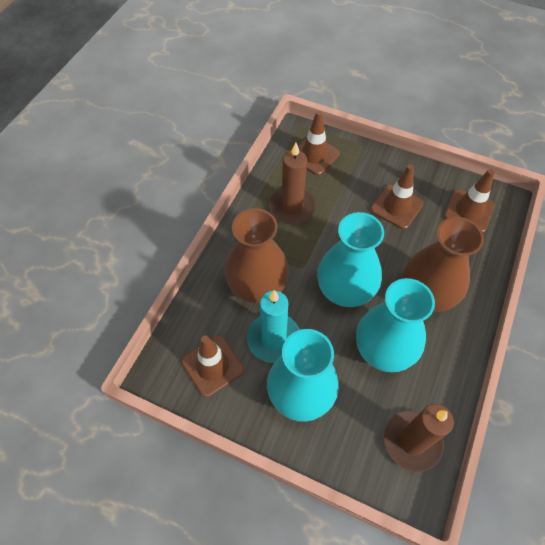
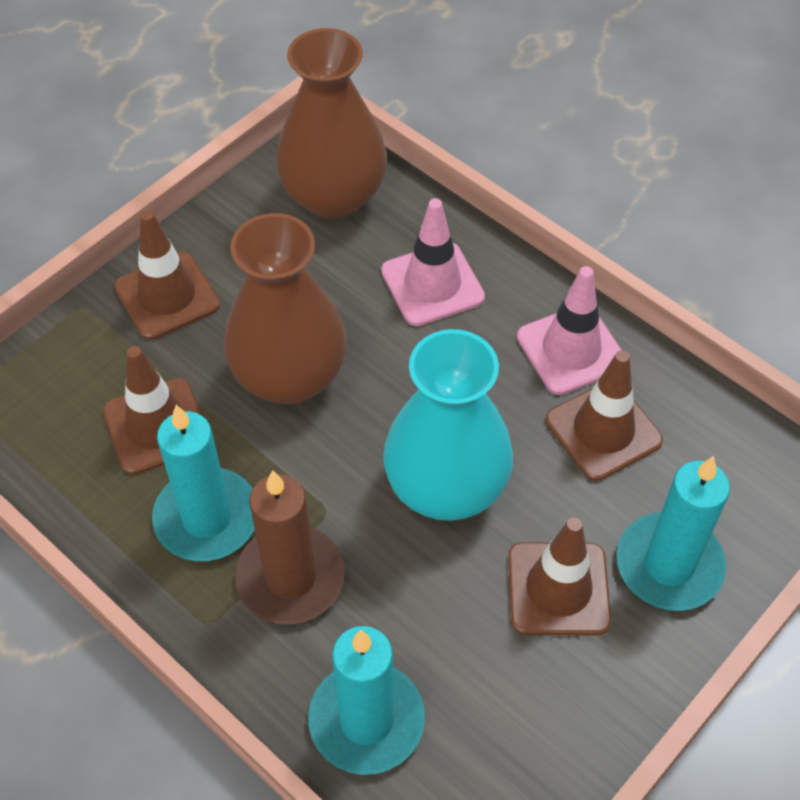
brown candle: [269,143,316,224] [384,404,454,472] = 2 -> [235,470,345,624] = 1
pink traffic cone: none = 0 -> [381,198,485,326] [517,266,621,395] = 2
turquoise candle: [247,290,299,363] = 1 -> [152,405,255,561] [308,626,425,775] [616,456,730,611] = 3
turquoise vase: [267,329,339,422] [317,212,384,307] [356,278,435,372] = 3 -> [383,329,513,521] = 1

